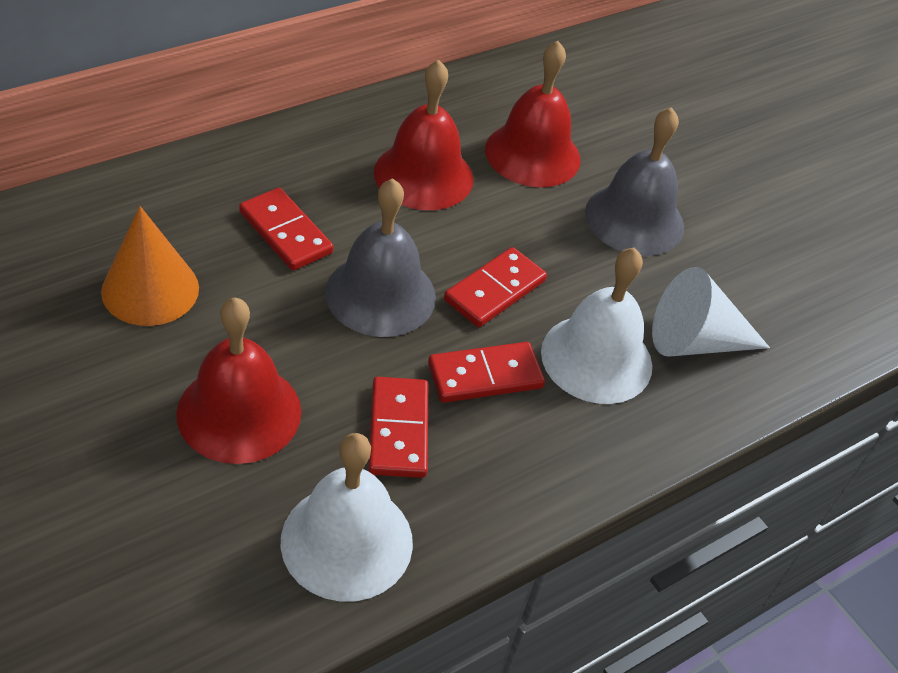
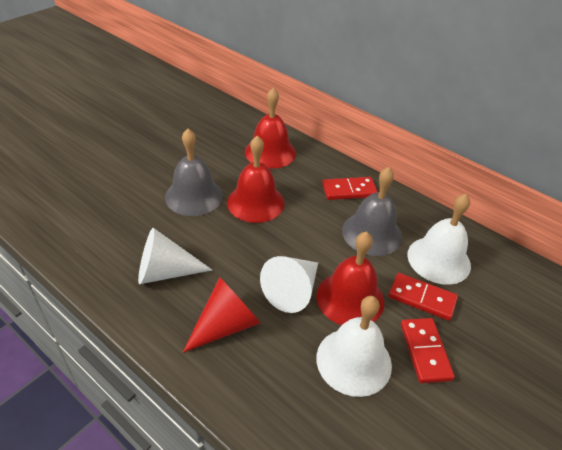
orange cone: [101,206,199,326] = 1 -> none = 0
red cone: none = 0 -> [183,277,260,353] = 1
red domino: [239,188,334,271] [369,377,428,478] [428,342,545,403] [444,247,547,327] = 4 -> [322,177,378,200] [389,273,458,321] [401,318,455,383] = 3
white cone: [652,267,770,356] = 1 -> [138,228,212,284] [260,256,318,313] = 2

